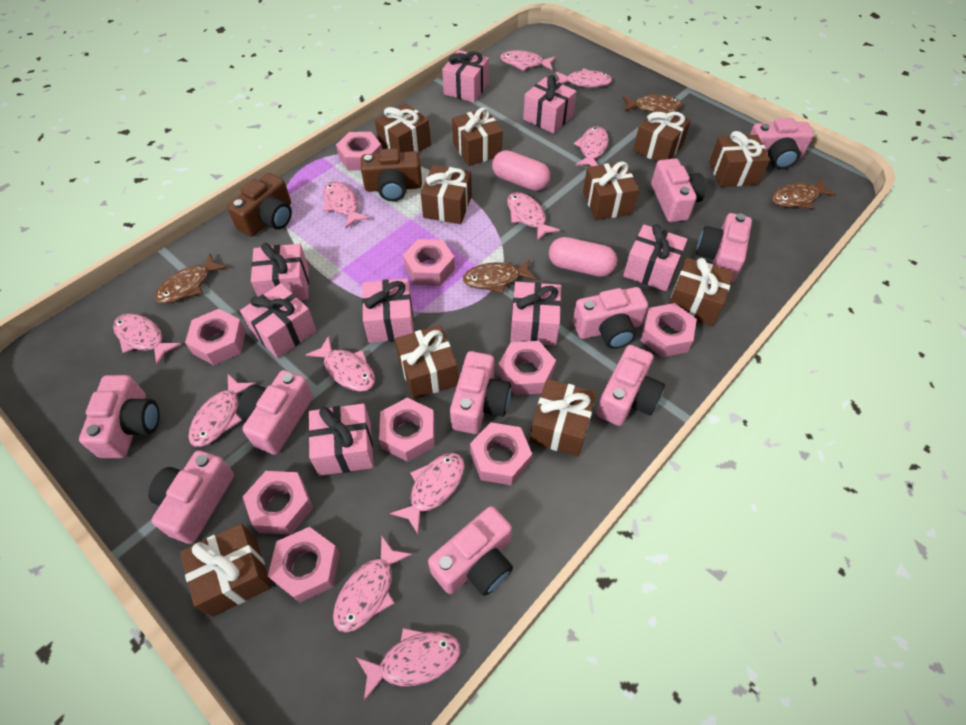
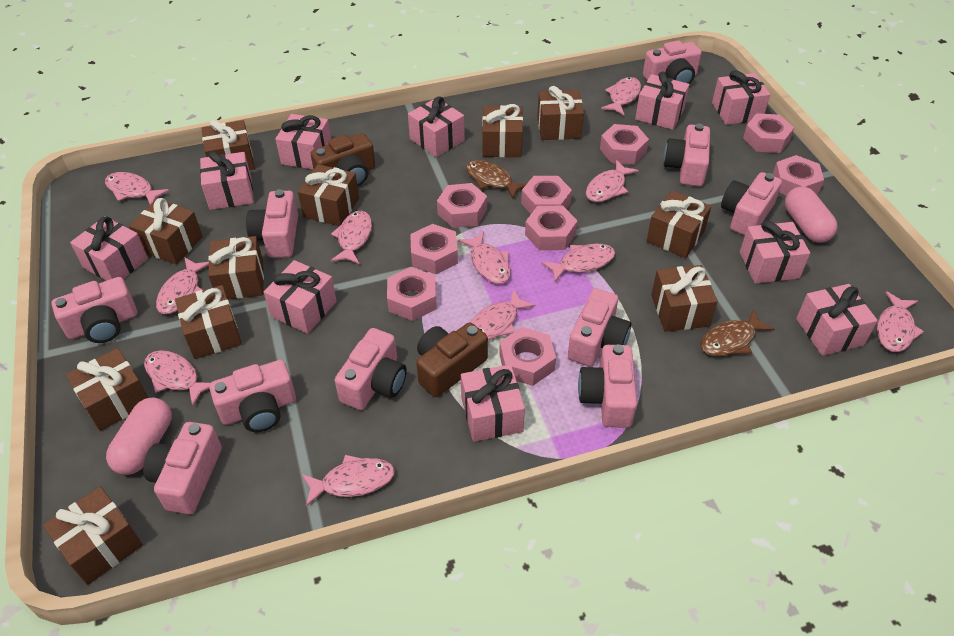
brown fish: [155,253,227,304] [463,259,537,293] [622,93,682,112] [771,179,836,209] = 4 -> [466,160,527,199] [701,309,775,356] = 2
brown gift: [180,523,272,617] [375,103,431,152] [395,325,458,399] [421,165,472,224] [452,107,503,166] [530,379,596,457] [583,161,639,220] [633,106,691,162] [669,258,733,327] [709,131,770,187] = 10 -> [43,487,143,585] [66,348,148,431] [129,198,203,265] [175,285,242,359] [201,120,255,170] [208,236,264,300] [298,164,359,226] [482,104,523,157] [537,86,584,140] [647,190,711,258] [651,265,718,331] = 11
pink gift: [240,283,317,359] [251,243,309,301] [308,403,374,476] [362,278,414,343] [442,50,489,102] [511,282,561,345] [523,75,577,134] [623,224,688,291] = 8 -> [70,216,148,281] [200,151,254,210] [264,260,337,334] [275,114,331,169] [408,96,465,157] [461,364,525,442] [635,71,689,130] [712,70,770,125] [740,221,810,284] [796,284,878,356] = 10

